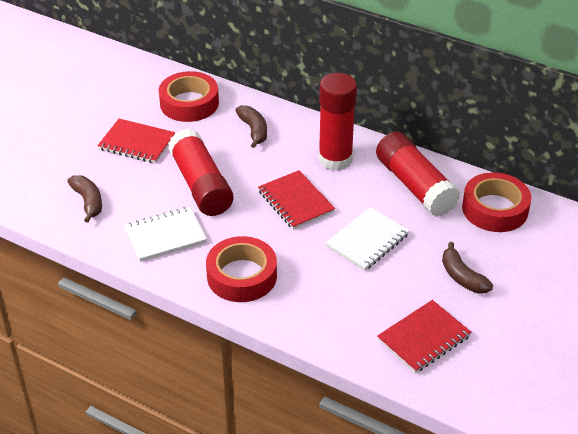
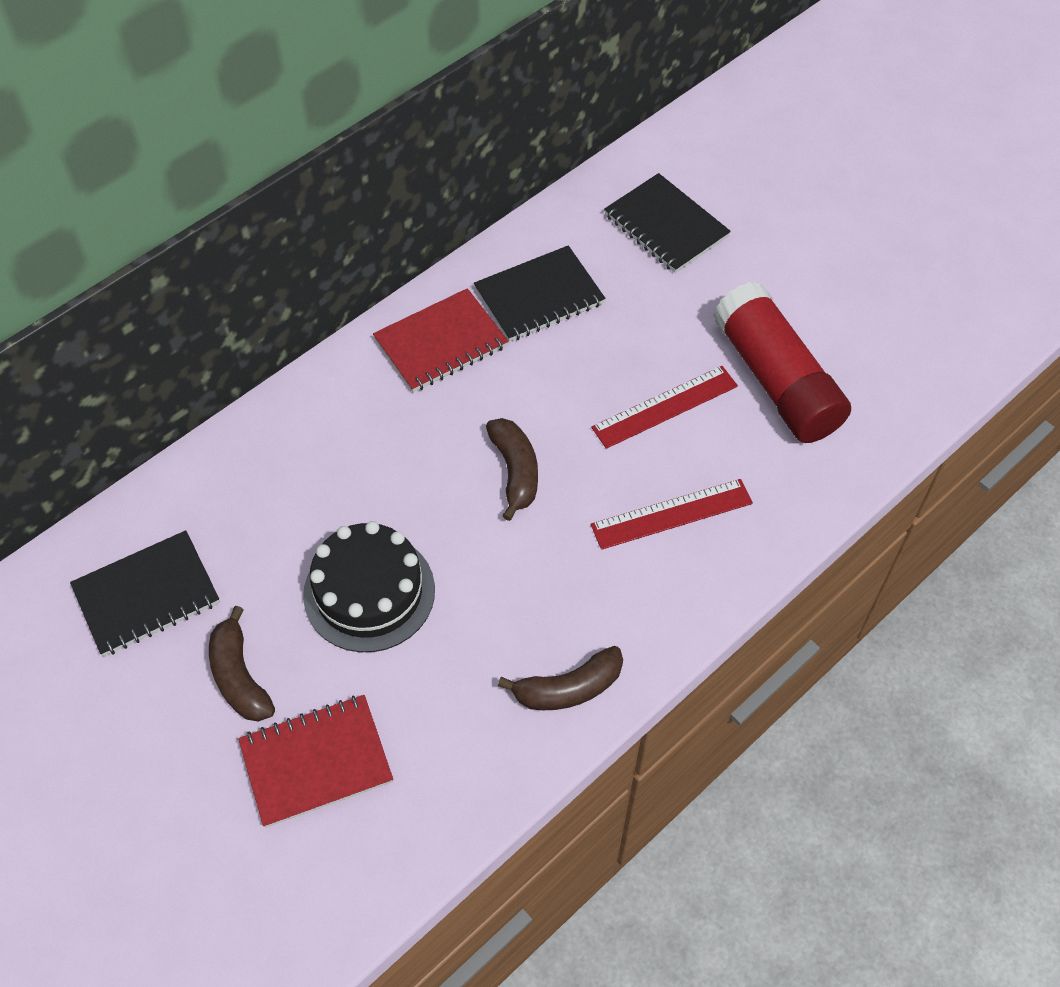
black cake: none = 0 -> [303,521,435,652] = 1
black notebook: none = 0 -> [70,530,220,657] [474,245,605,342] [604,173,731,273] = 3
red glue stick: [168,129,233,216] [319,73,357,171] [376,132,460,217] = 3 -> [713,282,851,443] = 1
red notebook: [97,119,175,164] [258,170,335,230] [377,300,471,373] = 3 -> [238,695,393,828] [373,288,508,392] = 2
red ruler: none = 0 -> [591,366,738,449] [591,479,753,550] = 2
red tape: [159,71,219,122] [206,236,277,302] [462,172,531,232] = 3 -> none = 0
white notebook: [124,207,207,262] [326,207,410,271] = 2 -> none = 0

